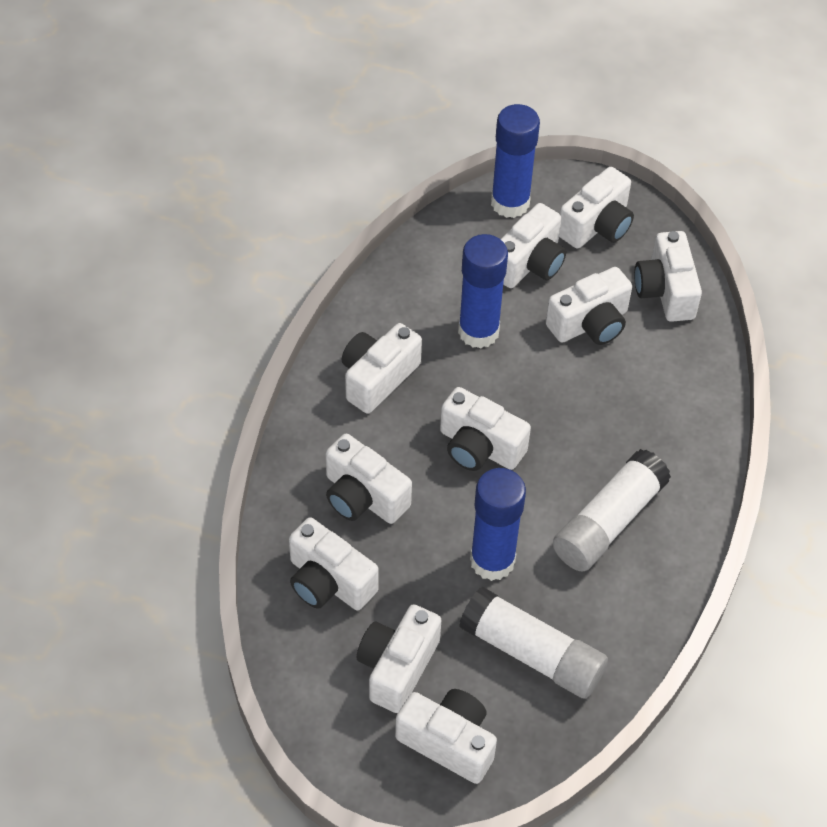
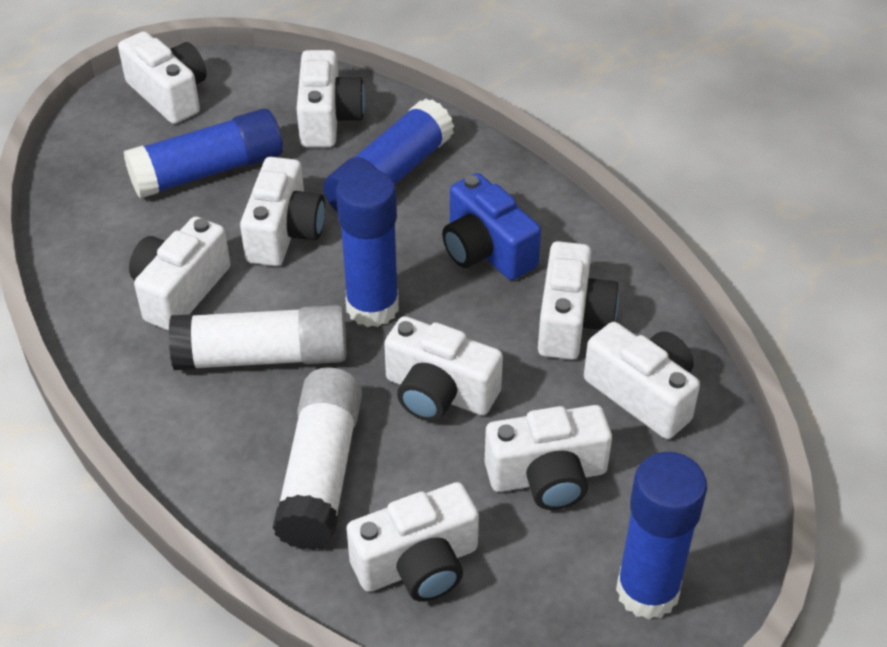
blue camera: none = 0 -> [442,173,541,280] = 1
blue glue stick: [458,234,508,349] [470,468,526,581] [491,104,540,218] = 3 -> [124,108,283,199] [323,98,454,212] [336,169,399,327] [616,452,707,620] = 4
white camera: [289,518,379,610] [325,434,412,524] [342,323,422,414] [357,604,441,713] [395,689,497,784] [440,387,531,471] [501,203,566,288] [546,267,632,345] [559,167,634,249] [634,231,702,322] = 10 -> [118,31,207,124] [129,217,231,331] [240,157,325,266] [297,50,365,147] [346,482,479,602] [384,316,503,421] [484,405,612,510] [538,241,619,360] [584,322,700,439] = 9

